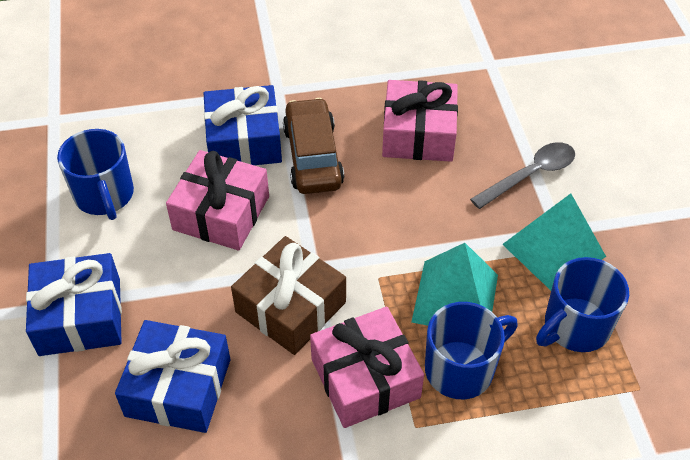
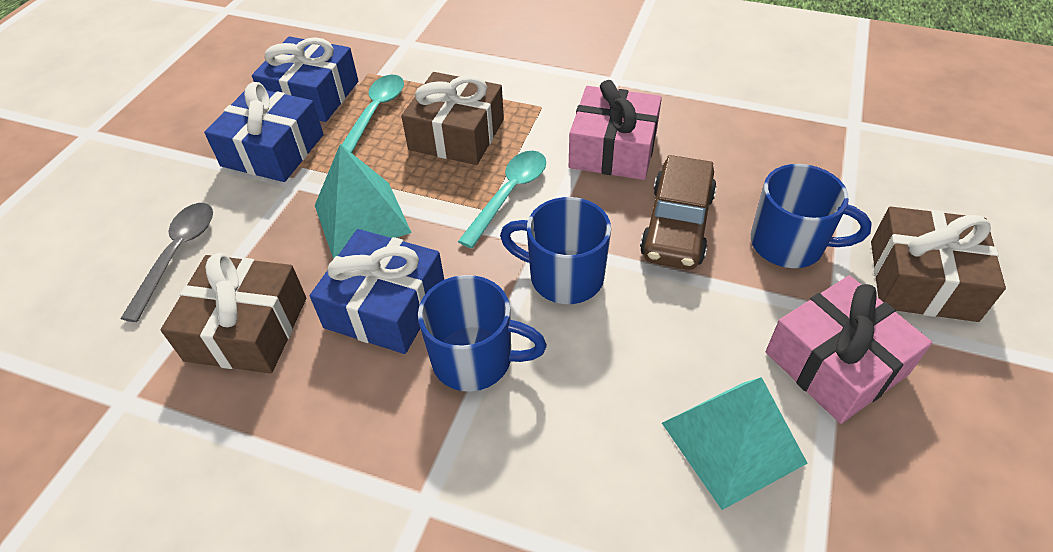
brown gift: [231,236,346,355] = 1 -> [161,253,306,374] [401,72,504,165] [871,206,1006,322] = 3
pink gift: [166,150,269,250] [310,307,424,428] [382,80,458,162] = 3 -> [569,80,662,180] [766,275,932,424] = 2
turquoise spoon: none = 0 -> [335,75,404,155] [458,151,546,248] = 2

